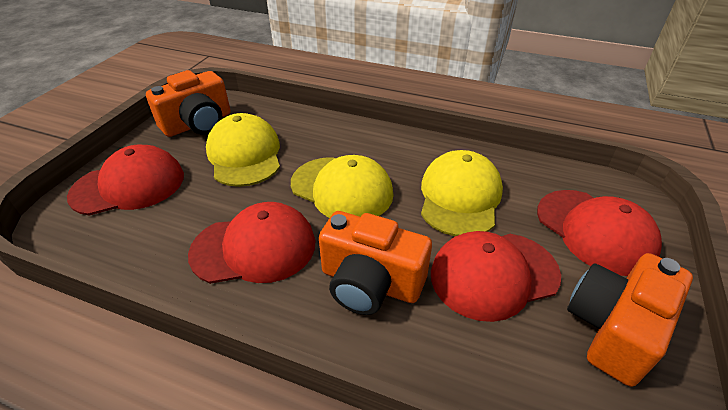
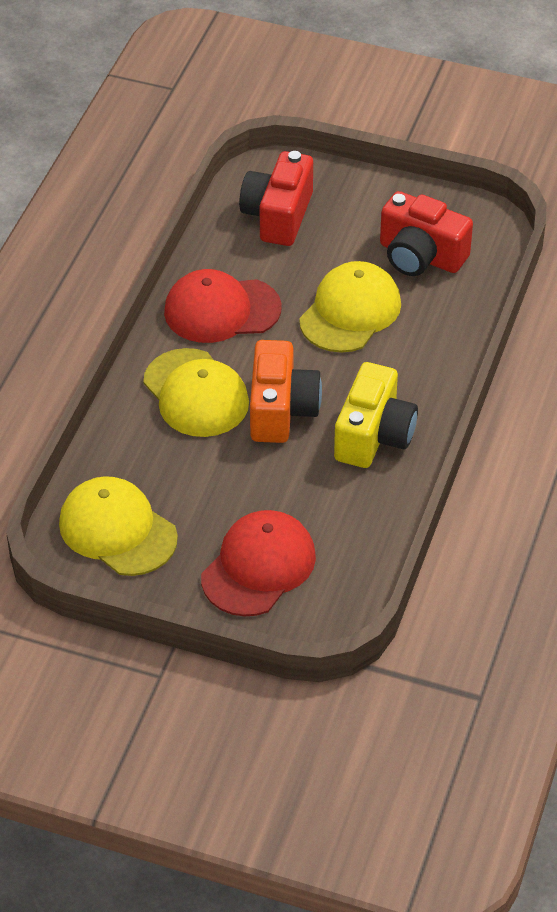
orange camera: [146,70,231,137] [319,211,432,315] [567,253,693,387] = 3 -> [250,340,322,443] = 1
red camera: none = 0 -> [239,151,313,246] [380,191,473,276] = 2
red cap: [67,145,184,216] [188,202,315,284] [431,231,561,322] [537,190,662,276] = 4 -> [164,269,282,343] [201,510,316,616] = 2
yellow camera: none = 0 -> [334,362,418,468] = 1

